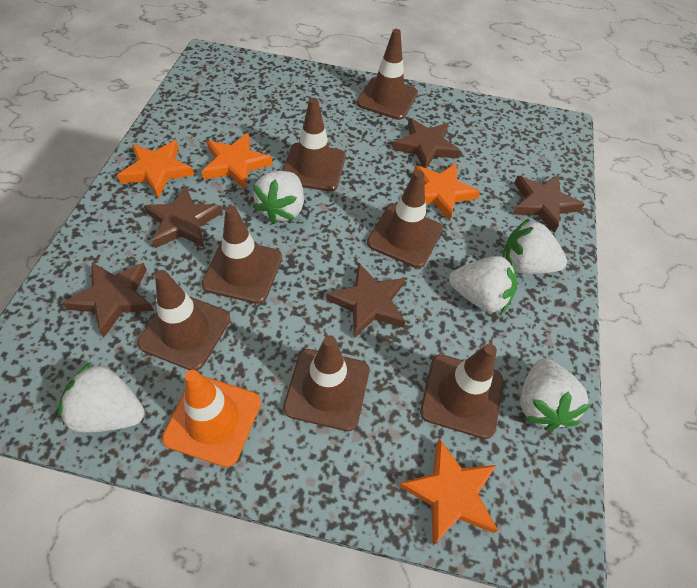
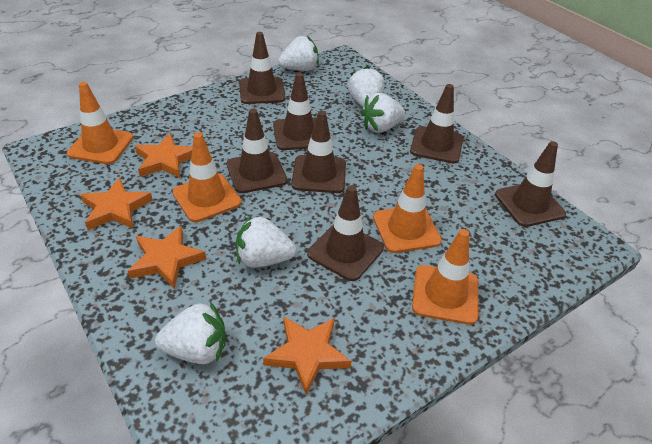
brown star: [63,262,154,337] [144,185,223,248] [326,262,406,338] [392,118,461,168] [513,174,585,233] = 5 -> none = 0
orange traffic cone: [162,370,261,467] = 1 -> [67,82,133,164] [172,132,242,222] [373,164,442,253] [412,229,478,325] = 4

